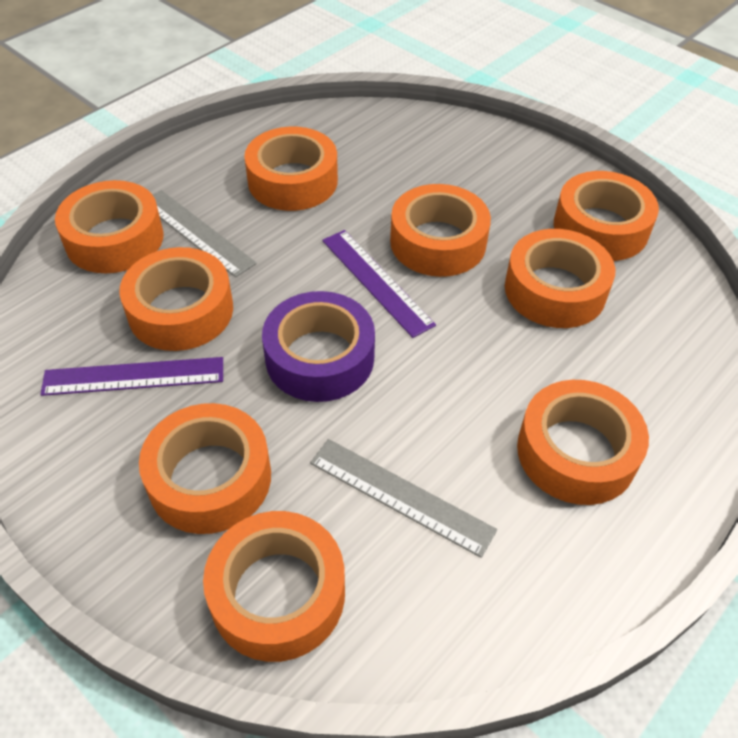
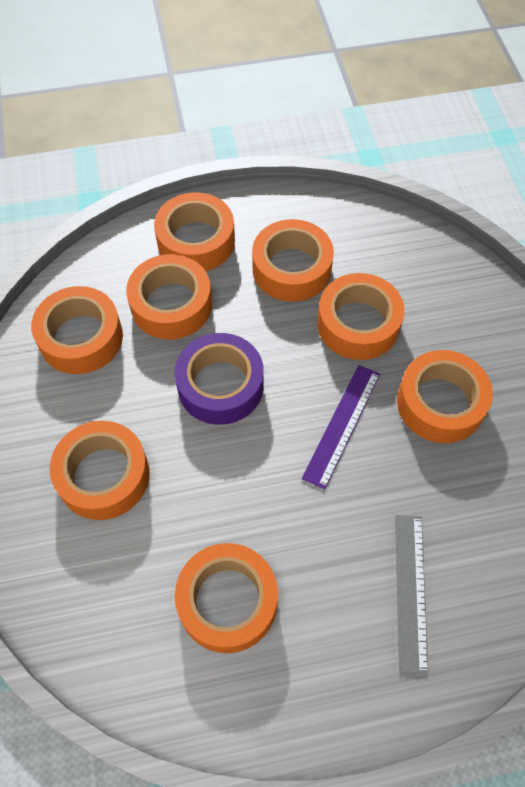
grey ruler: [153,190,257,277] [310,439,497,558] = 2 -> [395,515,428,675] = 1
orange tape: [55,180,164,273] [119,247,233,351] [139,403,271,534] [203,511,345,662] [244,127,338,211] [390,184,491,277] [505,229,615,328] [517,380,649,505] [554,171,659,261] = 9 -> [31,286,123,374] [50,421,150,520] [126,254,212,340] [154,192,235,271] [175,543,278,653] [252,219,334,302] [317,273,405,360] [397,350,493,443] = 8
purple ruler: [40,357,223,396] [322,230,436,338] = 2 -> [302,365,380,489] = 1

